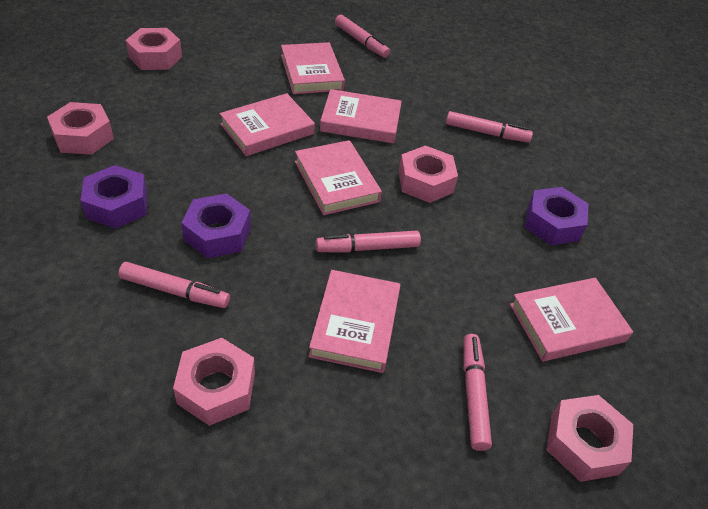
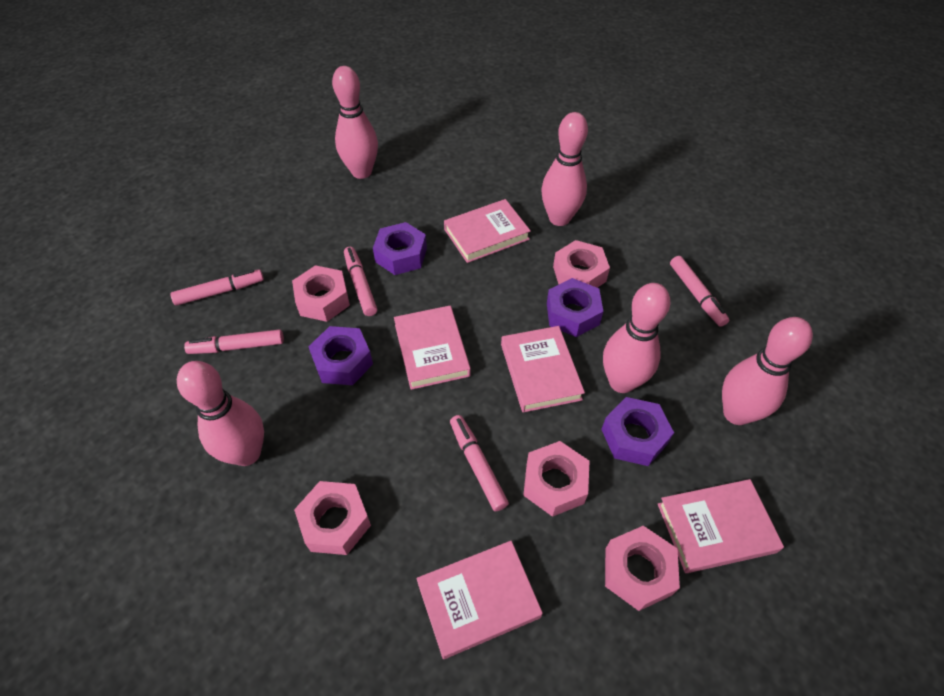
pink book: [220,93,315,156] [281,42,345,94] [295,140,382,215] [309,270,400,373] [320,89,402,143] [510,278,633,362] = 6 -> [394,306,471,390] [417,541,543,659] [444,199,531,263] [501,326,585,412] [658,479,784,573] = 5
pink bowling pin: none = 0 -> [177,361,264,466] [332,66,378,179] [541,112,588,226] [603,283,670,393] [722,317,813,425] = 5
purple nut: [81,165,148,229] [181,193,251,258] [525,187,589,245] = 3 -> [308,326,373,385] [373,222,427,275] [547,278,603,337] [601,397,674,466] = 4

